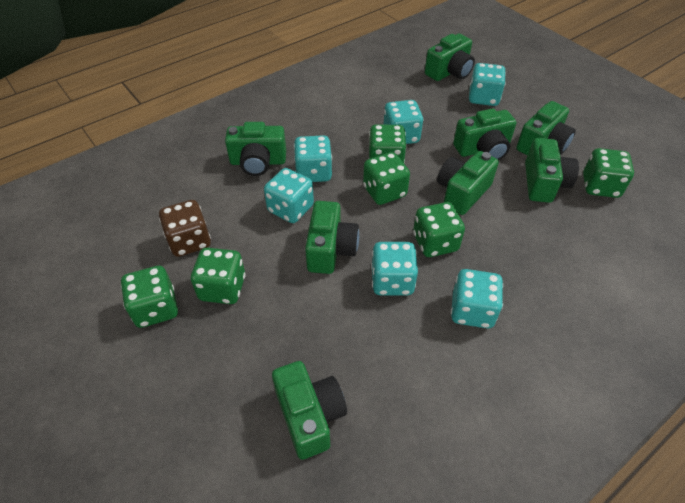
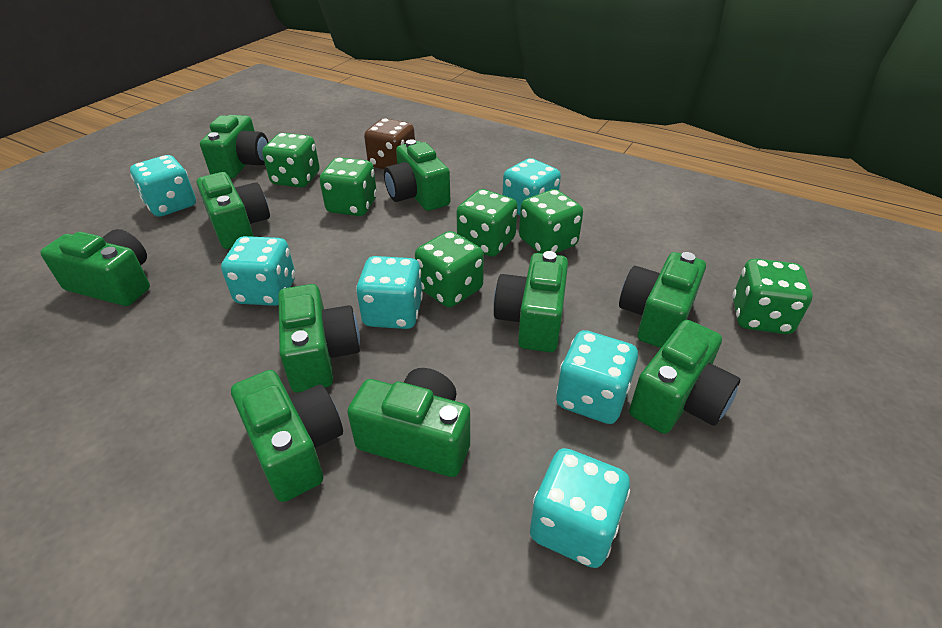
green camera: [225,122,286,176] [272,361,347,460] [305,201,359,274] [425,34,475,81] [437,151,499,215] [453,108,516,160] [516,101,576,156] [525,138,579,203] = 8 -> [40,229,150,306] [197,172,270,249] [200,115,269,178] [231,370,343,502] [278,284,360,393] [347,368,470,477] [384,139,450,211] [494,251,568,352] [619,252,706,348] [629,320,740,434] = 10

